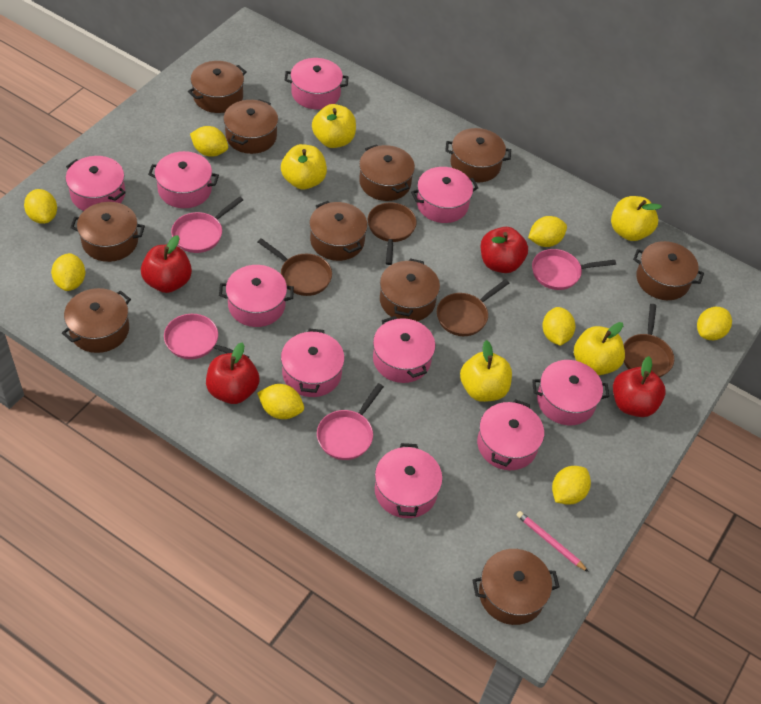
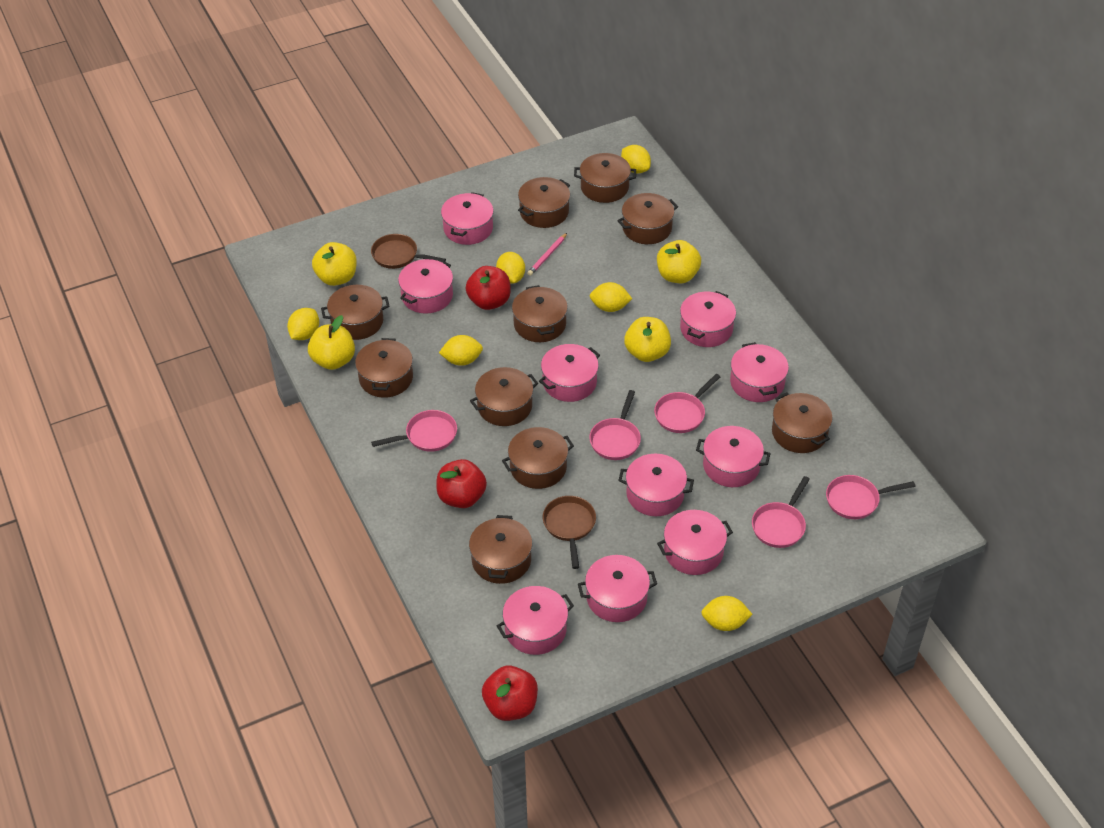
brown pan: [258,238,332,296] [368,202,417,265] [437,279,509,336] [624,304,674,378] = 4 -> [371,234,446,269] [543,496,596,569] = 2
pink pan: [164,314,249,359] [171,196,243,253] [317,383,384,460] [532,249,616,290] = 4 -> [371,410,457,452] [589,390,641,460] [654,374,720,433] [752,476,810,548] [826,475,916,519] = 5
red apple: [141,235,192,293] [206,342,259,404] [481,227,528,273] [613,356,666,417] = 4 -> [436,459,487,508] [466,266,511,310] [482,666,538,721] = 3
yellow apple: [281,144,327,190] [312,104,356,148] [460,340,512,402] [574,322,625,375] [611,196,662,241] = 5 -> [308,315,355,370] [312,242,357,286] [624,317,671,362] [657,240,701,283] = 4
yellow lemon: [24,189,57,224] [51,253,85,291] [190,126,228,156] [257,384,304,419] [528,216,567,247] [542,307,575,346] [552,466,591,505] [697,307,732,340] = 8 -> [287,308,319,340] [439,335,483,366] [496,252,525,284] [590,282,632,312] [621,145,651,174] [701,596,753,631] = 6

